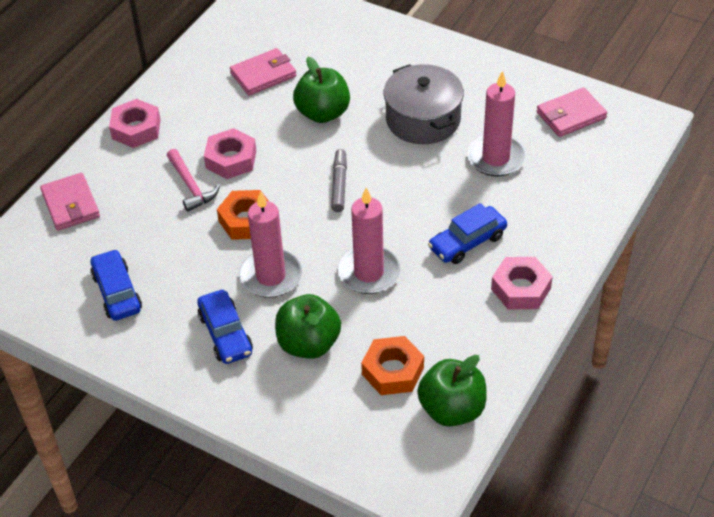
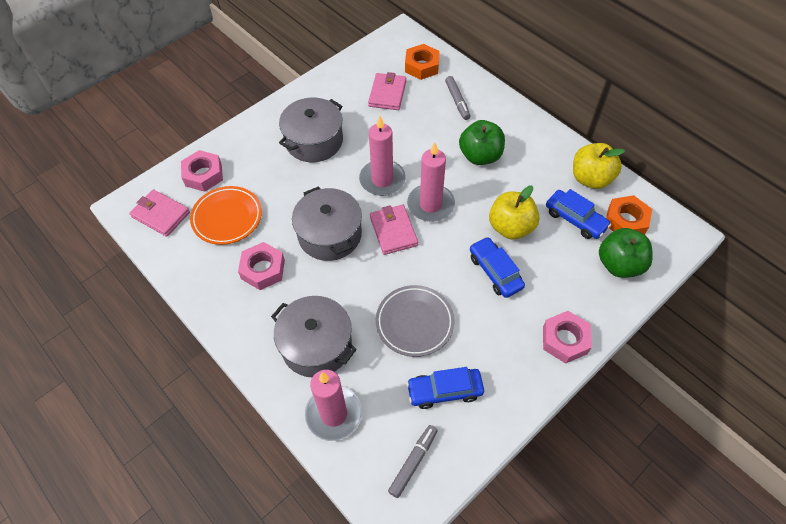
green apple: [275,294,341,359] [293,57,350,123] [417,355,487,427] = 3 -> [459,120,505,165] [599,228,653,278] = 2
grey marker: [331,149,347,212] = 1 -> [388,425,438,498] [445,76,470,120] = 2
grey plate: none = 0 -> [376,285,455,357] = 1
grey pot: [384,64,464,144] = 1 -> [271,296,357,377] [279,98,343,162] [292,186,362,261] = 3
orange plate: none = 0 -> [190,186,262,245] = 1
pink hammer: [167,149,220,212] = 1 -> none = 0
yellow apple: none = 0 -> [489,185,540,239] [573,143,625,189] = 2

